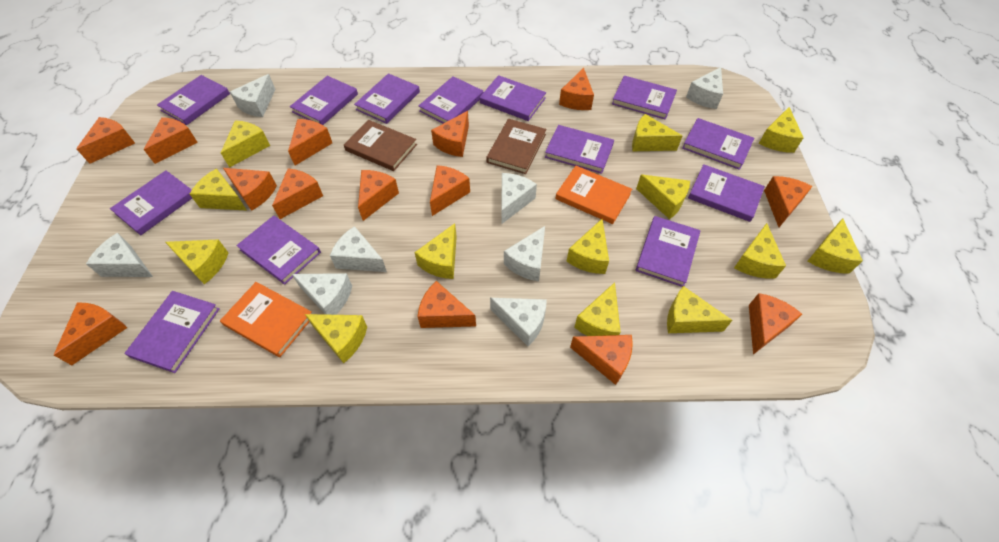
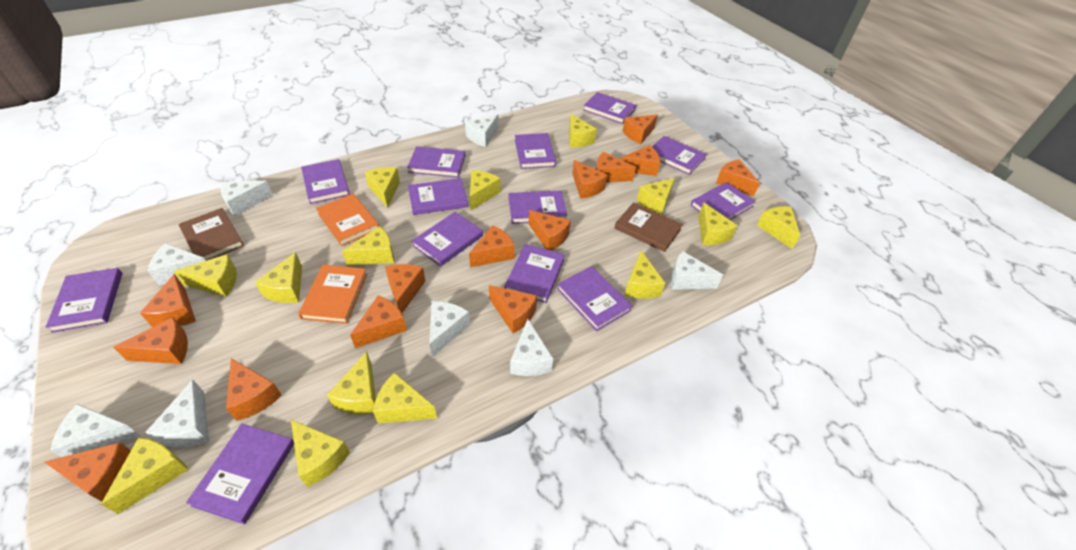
yellow cheese: [165,239,228,284] [190,168,246,210] [221,120,270,168] [305,314,367,363] [414,223,457,279] [566,219,609,274] [574,282,621,336] [632,114,682,151] [636,175,690,219] [667,286,732,333] [734,223,786,279] [759,107,804,153] [808,218,863,274] = 13 -> [101,438,188,514] [174,254,237,297] [255,252,302,303] [291,420,350,487] [327,351,376,414] [342,226,394,265] [365,167,400,208] [373,372,437,424] [470,170,501,210] [569,114,597,148] [625,251,665,299] [637,178,675,215] [698,202,738,245] [757,206,800,249] = 14

